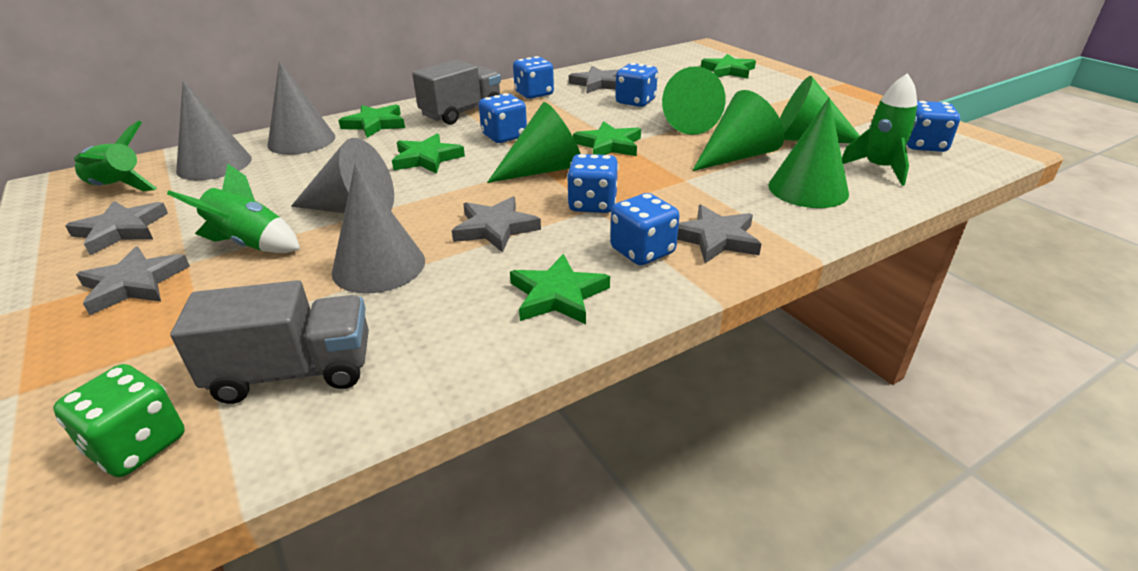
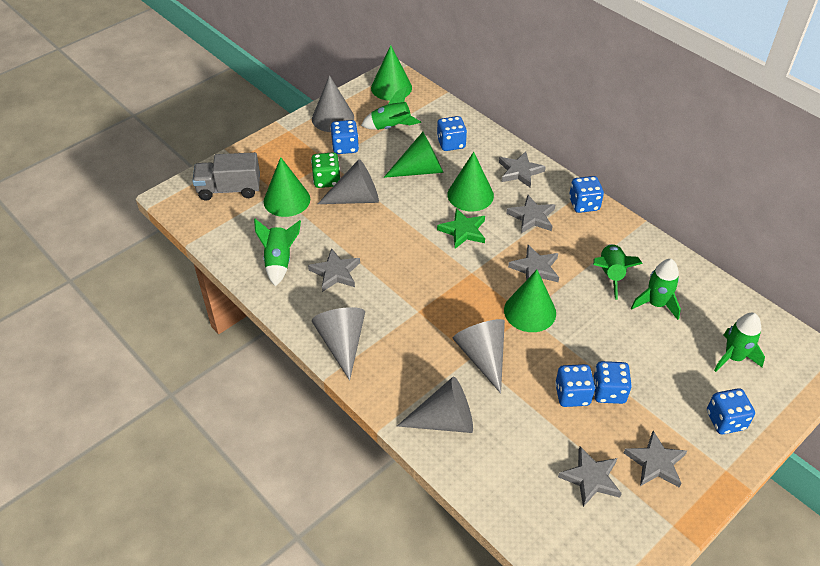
green rocket: [74,121,157,191] [167,164,300,253] [842,73,917,186] = 3 -> [254,219,301,286] [361,86,421,130] [593,244,643,300] [631,259,681,320] [714,313,765,372] = 5
green star: [338,104,405,138] [392,133,465,174] [510,254,610,324] [573,121,641,156] [701,54,756,79] = 5 -> [437,208,485,249] = 1
grey cone: [176,80,252,180] [267,61,336,155] [291,138,394,213] [332,164,425,294] = 4 -> [312,75,354,132] [312,307,365,381] [317,159,379,204] [397,377,473,433] [453,319,505,394] = 5
grey star: [65,201,168,255] [76,247,190,315] [452,196,541,253] [569,66,619,93] [677,205,761,263] = 5 -> [308,248,360,292] [499,151,546,187] [506,195,555,233] [508,245,559,282] [558,447,622,507] [624,431,687,488] = 6
grey truck: [170,280,369,404] [412,60,501,125] = 2 -> [192,152,260,201] = 1

